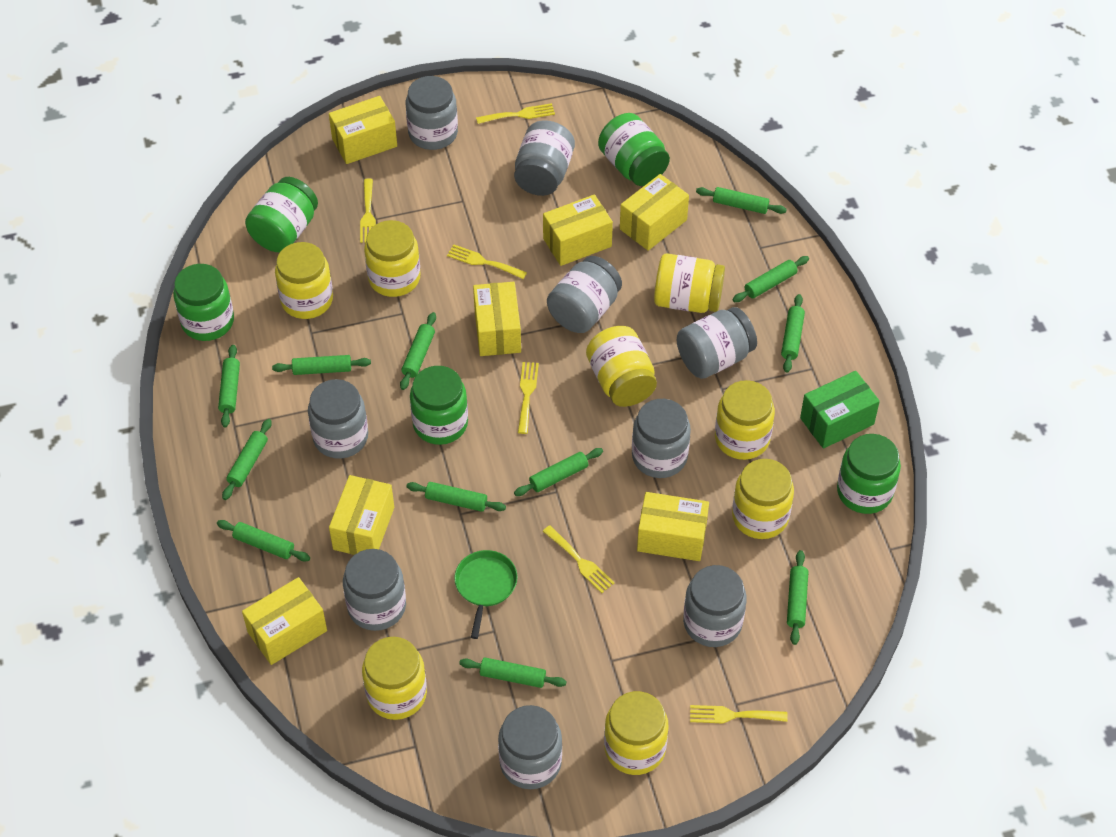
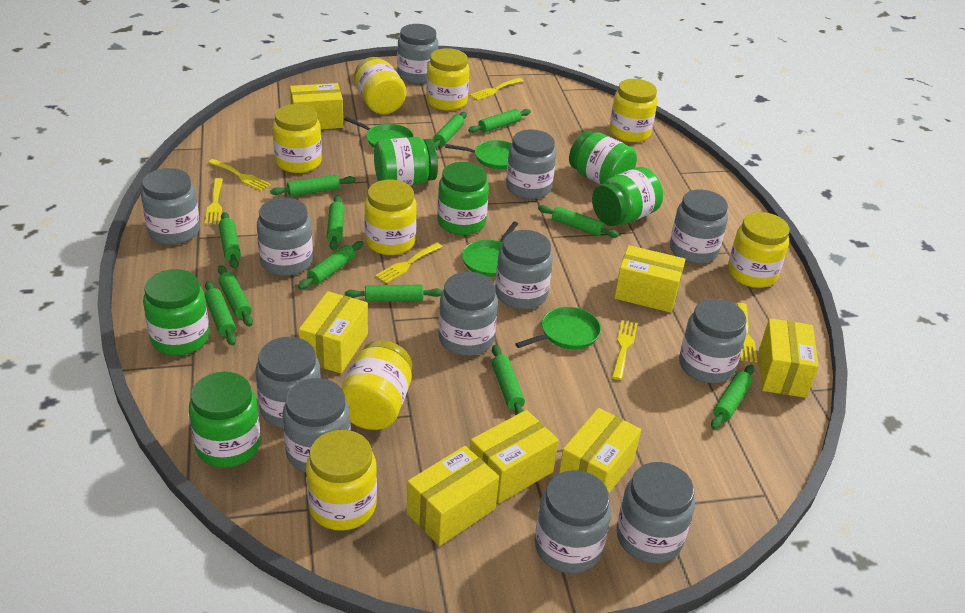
green box: [800,371,880,449] = 1 -> none = 0
green jar: [173,264,234,341] [245,177,318,252] [410,366,468,445] [598,113,670,186] [837,434,901,514] = 5 -> [143,269,210,355] [189,372,261,468] [374,137,438,186] [437,162,489,235] [569,131,637,185] [592,167,663,226] = 6
green pan: [454,550,518,639] = 1 -> [344,117,414,148] [445,140,512,169] [462,222,518,277] [515,307,601,349] = 4
grey jar: [308,379,368,459] [343,549,406,631] [406,76,458,150] [498,705,562,789] [514,121,575,196] [547,256,622,333] [632,399,691,478] [677,307,757,379] [683,565,747,647] = 9 -> [141,168,200,245] [255,337,321,428] [257,197,313,276] [282,378,351,473] [397,24,438,84] [438,272,498,356] [495,230,553,309] [506,129,556,199] [535,470,611,573] [616,462,695,563] [670,190,728,264] [679,299,746,383] = 12

